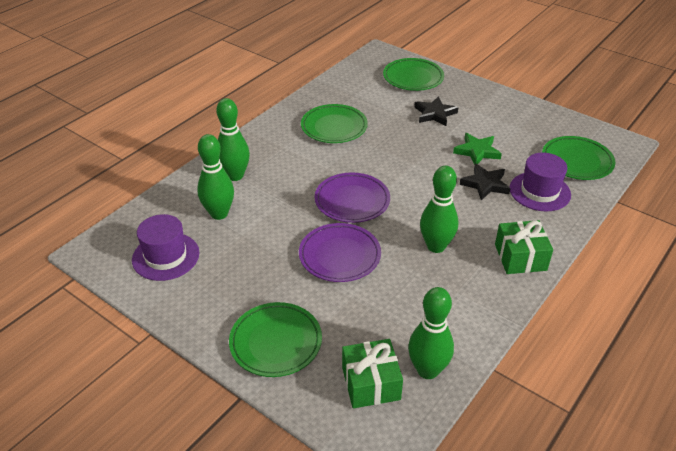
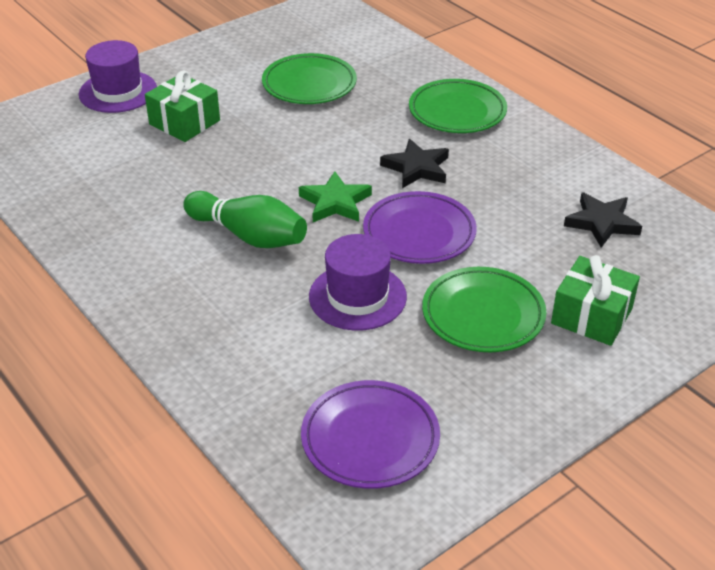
green bowling pin: [197,134,234,220] [216,98,250,181] [408,287,454,379] [420,166,458,253] = 4 -> [183,191,307,248] = 1
green plate: [229,302,322,377] [301,104,368,143] [383,58,444,91] [542,136,615,180] = 4 -> [262,53,357,104] [409,79,507,133] [422,267,546,352] = 3

